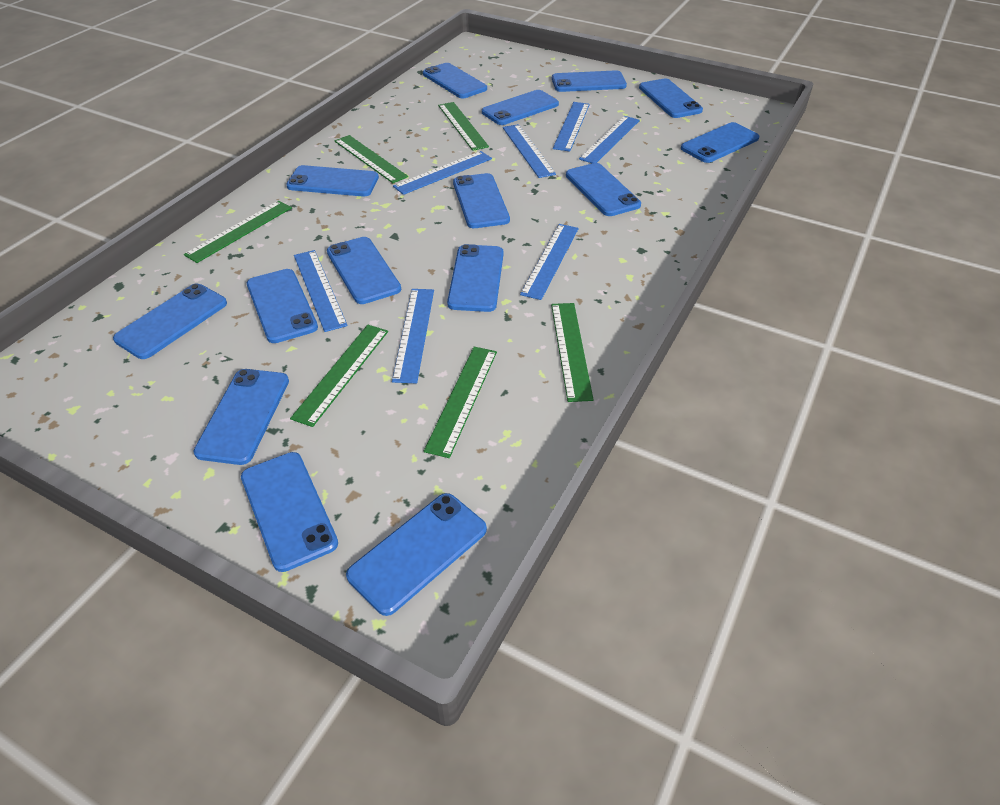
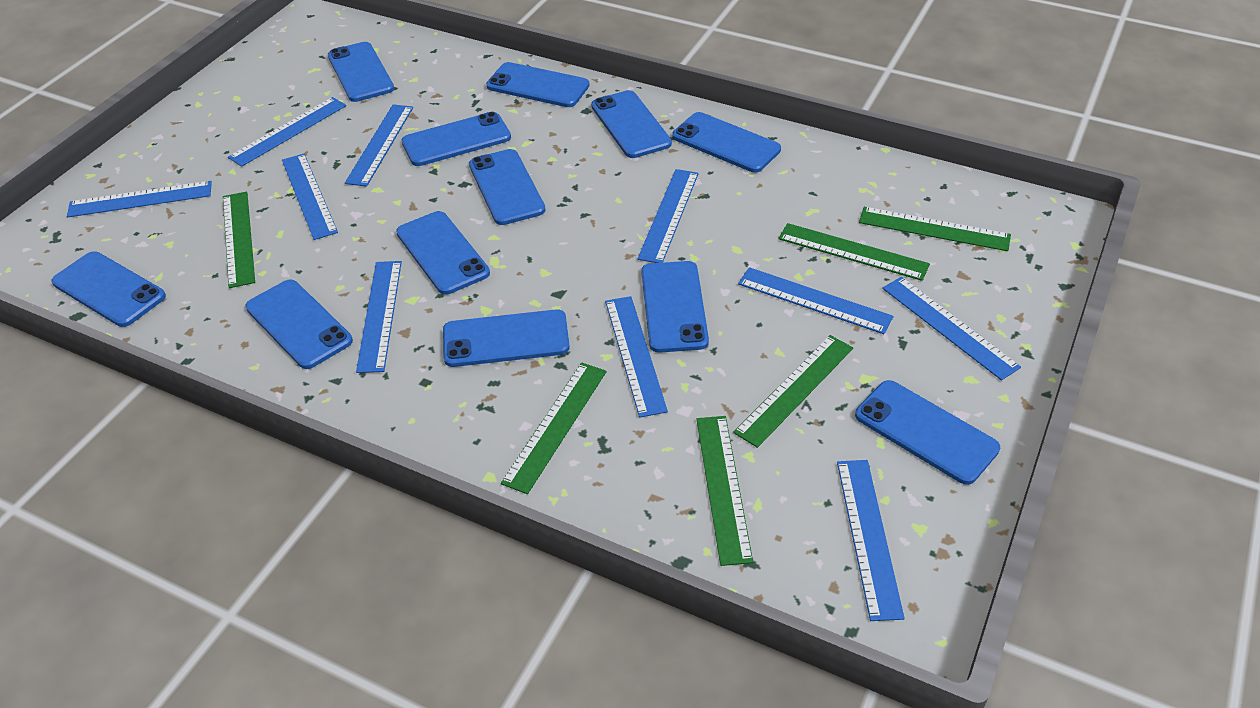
blue phone: [113,284,227,359] [194,369,289,465] [241,452,338,572] [247,269,318,343] [286,165,379,197] [327,237,401,304] [346,493,487,616] [423,63,487,98] [447,244,504,312] [453,173,510,228] [482,90,559,125] [552,70,627,92] [566,163,641,216] [639,78,703,118] [681,122,759,163] = 15 -> [52,252,166,327] [245,280,353,369] [328,42,394,102] [396,211,490,295] [402,112,511,166] [443,310,570,367] [469,149,546,225] [486,62,590,107] [591,90,672,158] [641,261,709,353] [672,112,781,172] [855,380,1000,485] = 12
blue ruler: [294,250,348,332] [392,289,434,384] [393,151,492,195] [503,124,556,178] [520,224,579,300] [553,102,590,151] [579,116,640,163] = 7 -> [67,181,212,217] [228,97,346,167] [282,154,338,240] [345,104,413,187] [356,261,402,373] [605,296,668,418] [638,169,699,263] [738,267,894,334] [837,460,905,621] [882,277,1021,381] = 10

